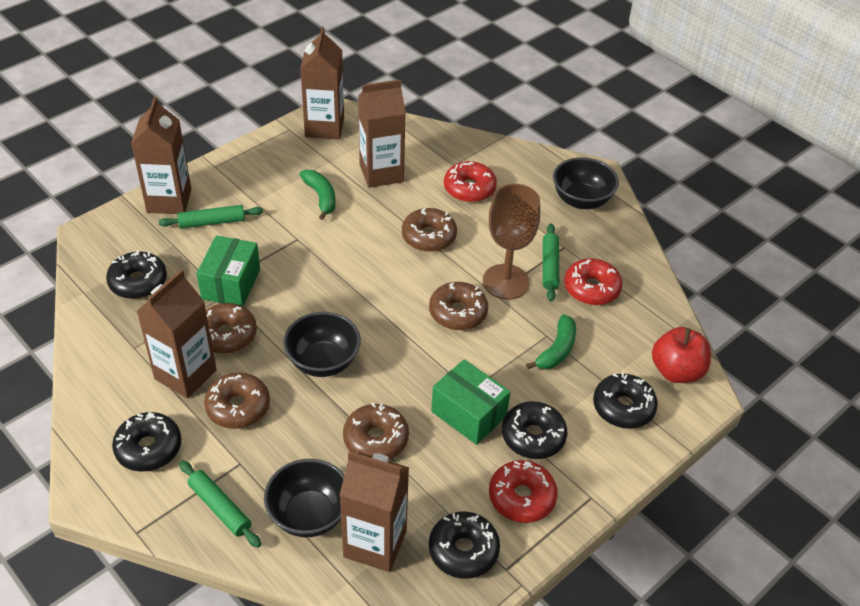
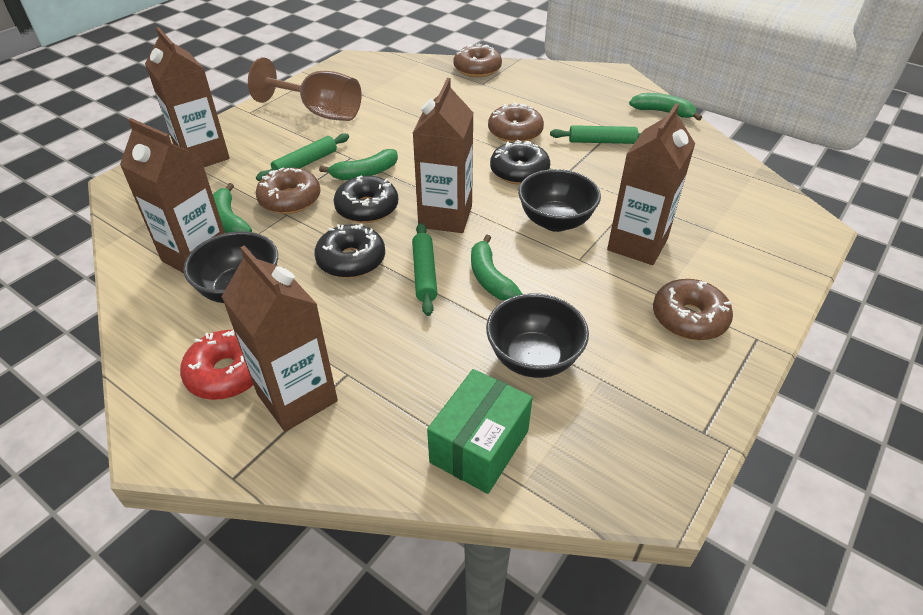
black donut: [106,251,167,299] [112,412,181,472] [429,512,500,579] [502,401,567,459] [593,373,658,429] = 5 -> [314,224,385,278] [334,175,398,223] [490,140,550,185] = 3
brown donut: [204,373,270,429] [206,303,257,354] [343,403,409,460] [402,208,457,252] [429,282,488,330] = 5 -> [255,167,321,214] [453,44,502,77] [488,103,544,142] [653,279,733,340] = 4
green banana: [299,170,336,220] [526,314,576,369] = 2 -> [213,183,252,233] [319,149,398,180] [471,235,522,301] [629,93,702,121] = 4
green box: [196,235,260,306] [431,359,510,445] = 2 -> [427,369,533,494] = 1
red apple: [652,327,711,383] = 1 -> none = 0
red donut: [444,161,497,202] [489,460,558,523] [564,258,623,305] = 3 -> [180,330,253,400] = 1

